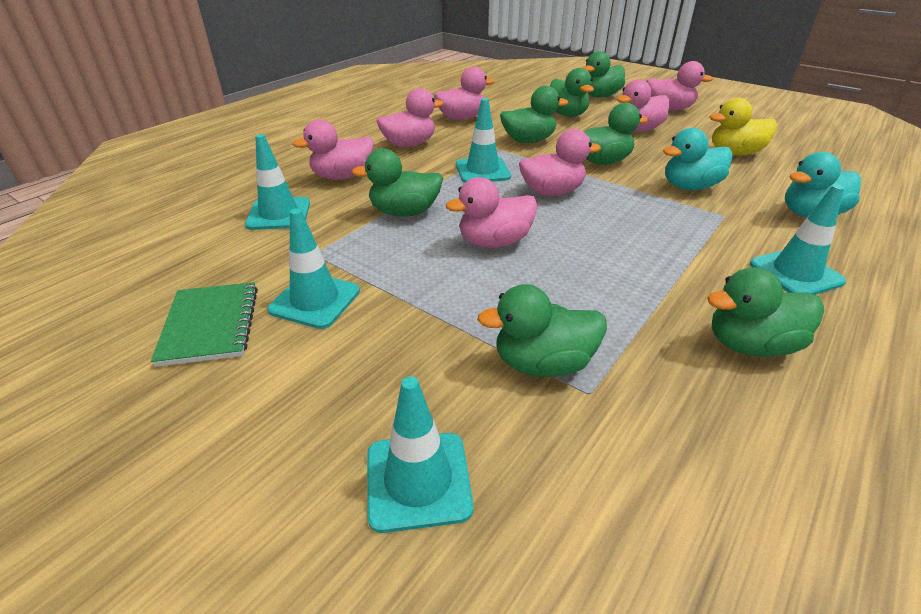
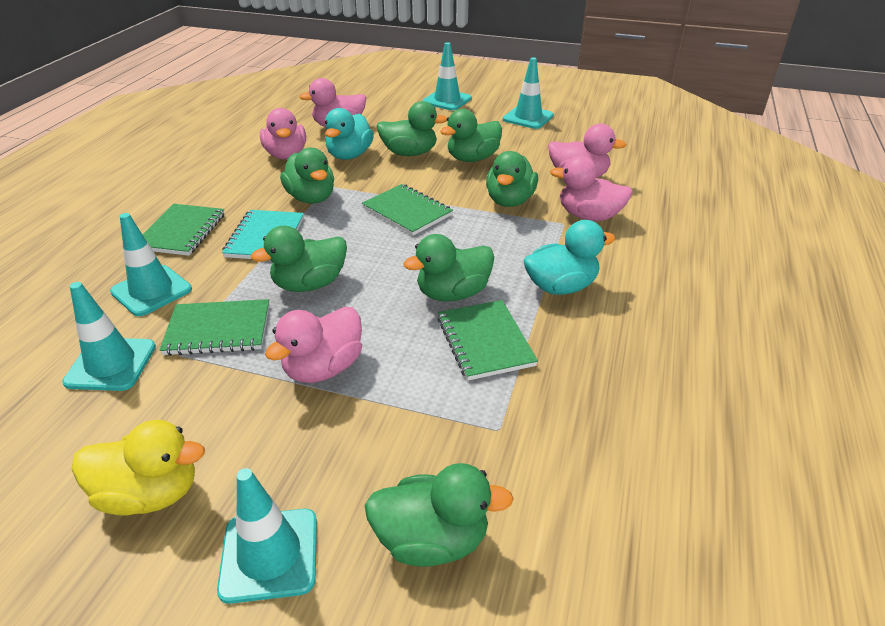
green notebook: [151,282,258,367] = 1 -> [143,204,225,256] [160,299,269,356] [362,184,453,236] [438,300,538,380] = 4
pink duck: [292,119,374,180] [377,88,444,147] [434,66,495,120] [446,177,538,248] [519,129,601,196] [617,79,669,132] [646,61,713,110] = 7 -> [260,108,306,160] [265,307,362,383] [299,78,366,127] [548,124,627,178] [550,156,633,221] = 5
turquoise notebook: none = 0 -> [222,210,304,259] = 1

